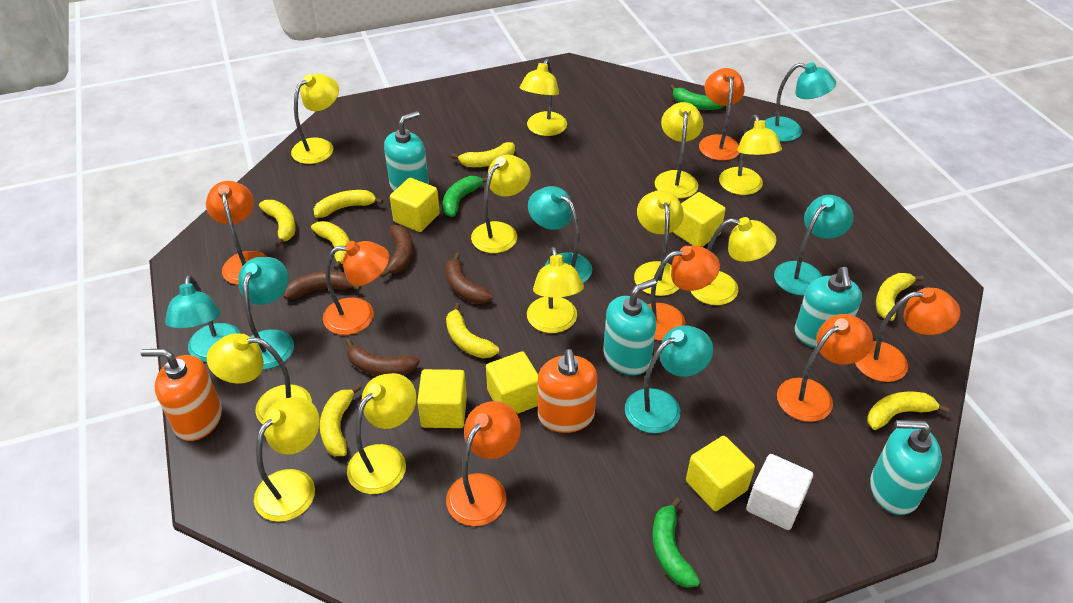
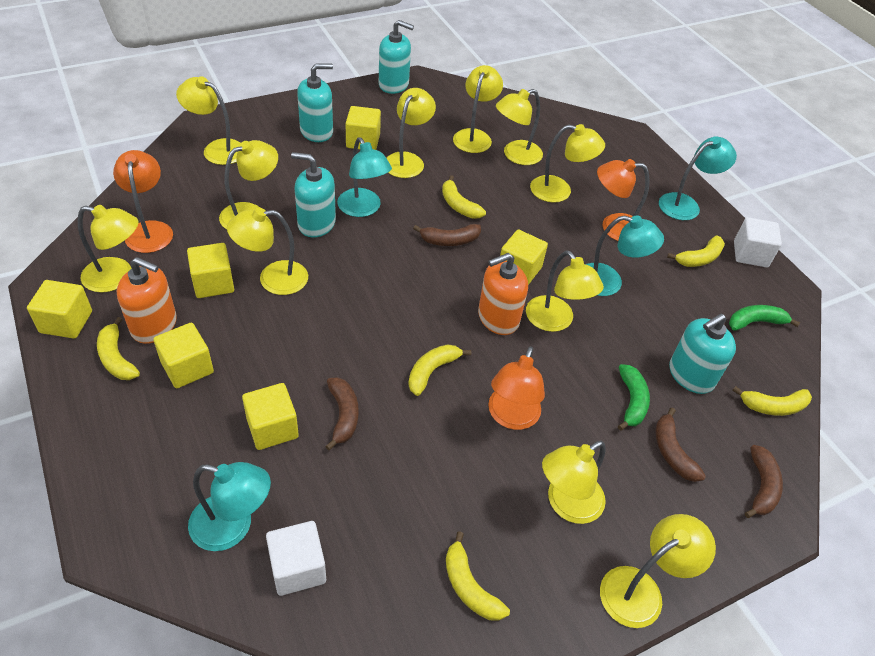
green banana: [443,176,487,217] [652,498,700,588] [670,85,724,110] = 3 -> [618,364,650,431] [729,305,800,331] = 2
orange lamp: [206,181,268,285] [323,241,389,335] [446,401,521,526] [647,245,720,341] [699,68,745,161] [777,314,873,422] [855,287,960,382] = 7 -> [113,150,173,253] [488,346,545,430] [597,159,649,241] = 3
turquoise lamp: [165,275,241,362] [238,257,294,369] [528,186,592,283] [625,325,713,433] [764,62,836,142] [774,195,853,296] = 6 -> [188,462,271,551] [337,137,392,217] [586,215,664,296] [659,136,737,220] = 4
white cube: [746,454,813,530] = 1 -> [266,521,326,596] [734,217,782,267] = 2
yellow banana: [259,200,296,247] [311,221,350,270] [314,190,383,218] [320,384,362,456] [446,303,499,358] [451,142,515,167] [868,392,950,430] [876,273,924,321] = 8 -> [97,317,140,380] [408,344,471,396] [442,175,486,219] [446,531,510,621] [667,236,725,267] [732,386,812,416] = 6
yellow cube: [390,178,440,232] [417,369,467,428] [486,351,538,414] [673,192,726,247] [686,436,755,511] = 5 -> [27,280,92,339] [153,323,214,388] [187,243,234,298] [242,383,299,450] [346,106,381,150] [500,229,548,285] = 6

